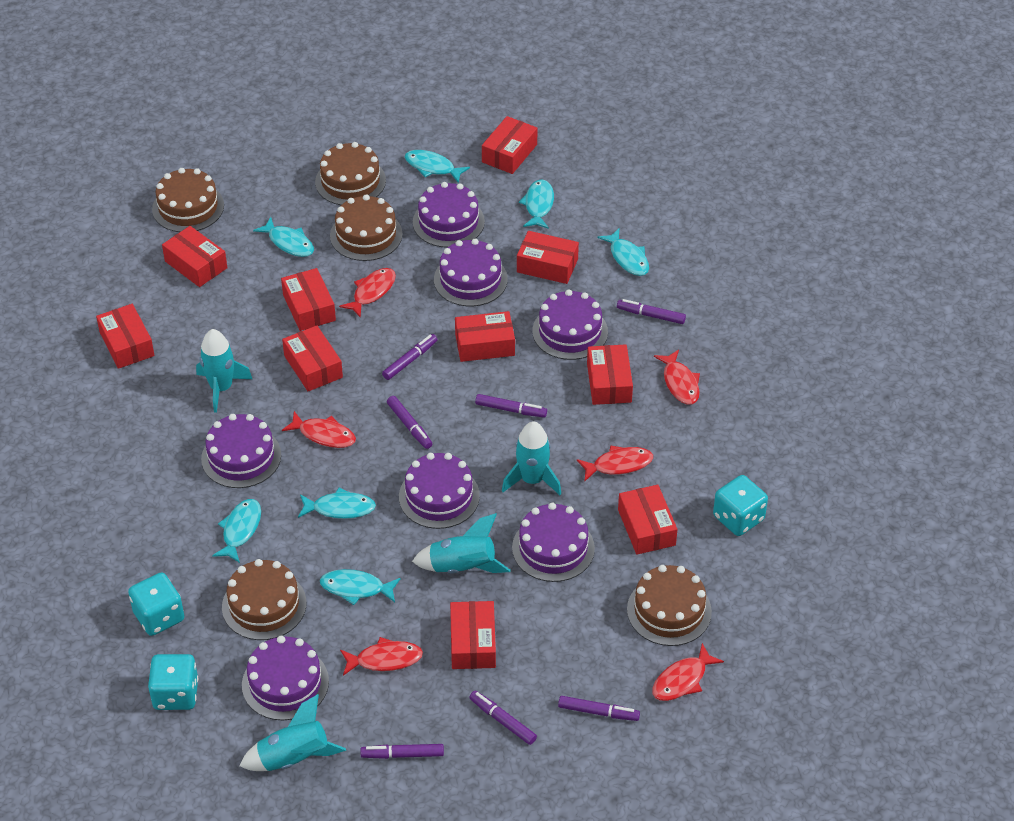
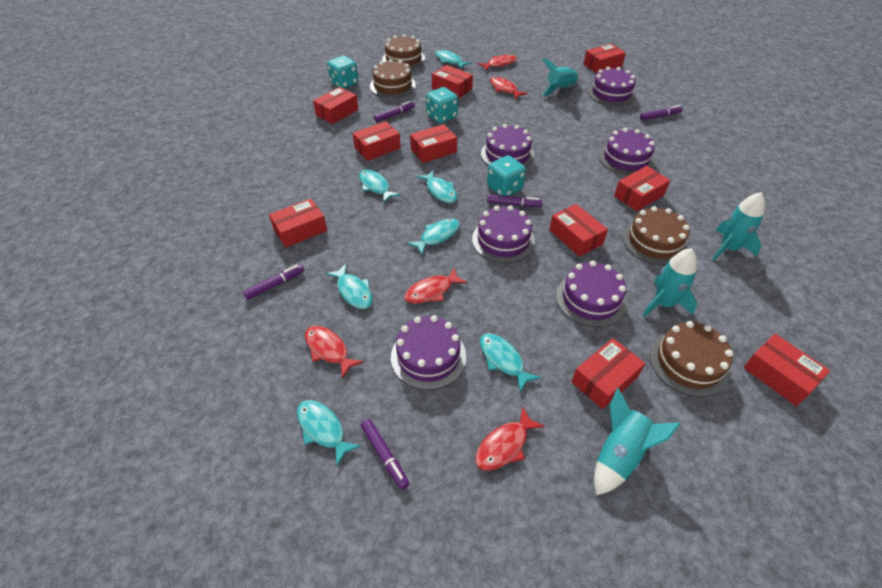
brown cake: [152,168,224,232] [222,559,307,640] [315,142,386,205] [330,194,403,261] [627,565,712,646] = 5 -> [370,59,416,98] [382,34,425,69] [623,206,690,265] [650,321,733,397] = 4
purple cake: [201,414,281,488] [242,636,329,720] [399,453,480,529] [413,182,485,248] [434,239,508,306] [512,503,595,582] [532,289,608,360] = 7 -> [391,315,466,390] [472,205,535,263] [481,124,534,168] [556,261,627,327] [588,67,636,106] [599,128,655,175] = 6
purple marker: [360,744,444,759] [382,334,438,380] [387,396,432,449] [469,691,537,745] [475,394,547,417] [558,696,640,721] [617,299,686,324] = 7 -> [243,264,305,300] [361,419,409,489] [374,101,415,122] [487,194,543,207] [640,105,683,121] = 5
red fish: [282,411,356,448] [339,268,396,318] [340,637,423,676] [577,445,653,481] [652,643,724,701] [654,350,700,404] = 6 -> [305,326,363,379] [404,268,467,304] [475,407,545,471] [478,54,517,70] [490,77,528,99] = 5

